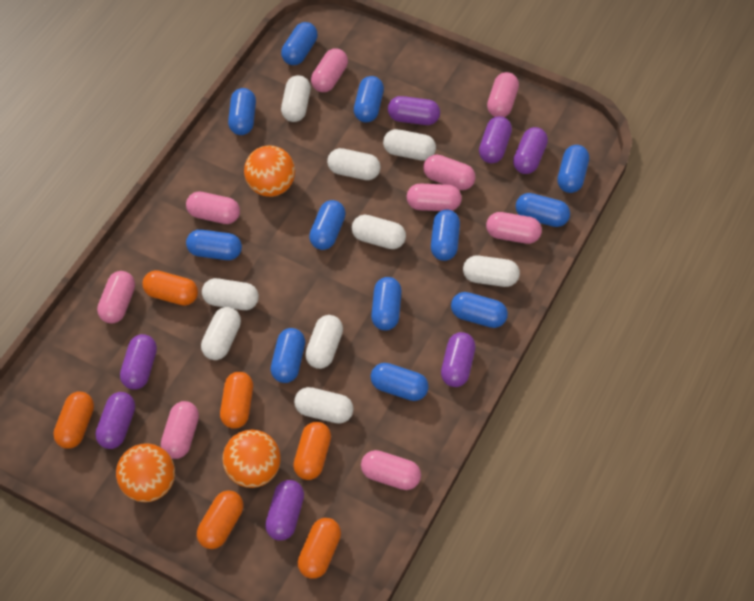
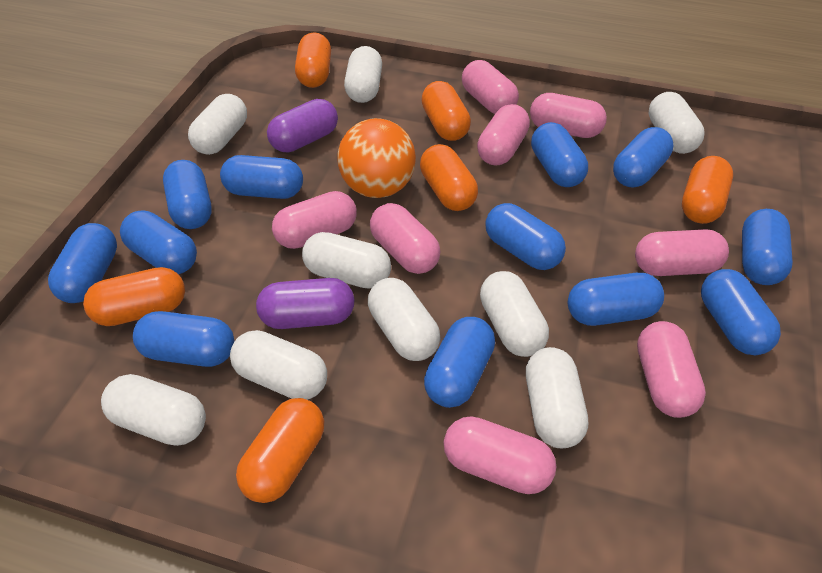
orange ball: [116,443,175,502] [222,430,281,488] [244,145,295,197] = 3 -> [337,118,416,198] = 1
pink capsule: [97,271,135,324] [161,401,199,459] [186,192,240,224] [311,48,348,92] [361,450,421,490] [407,184,462,211] [423,154,476,190] [486,212,542,244] [487,72,519,117] = 9 -> [272,191,357,249] [370,203,441,274] [444,416,557,494] [462,60,519,114] [477,104,530,166] [530,93,607,138] [635,229,729,276] [637,321,706,418] = 8
purple capsule: [95,392,135,449] [120,334,157,390] [265,480,304,541] [388,96,440,125] [441,332,476,387] [479,116,512,163] [513,127,548,174] = 7 -> [256,278,355,329] [267,99,338,152] = 2

